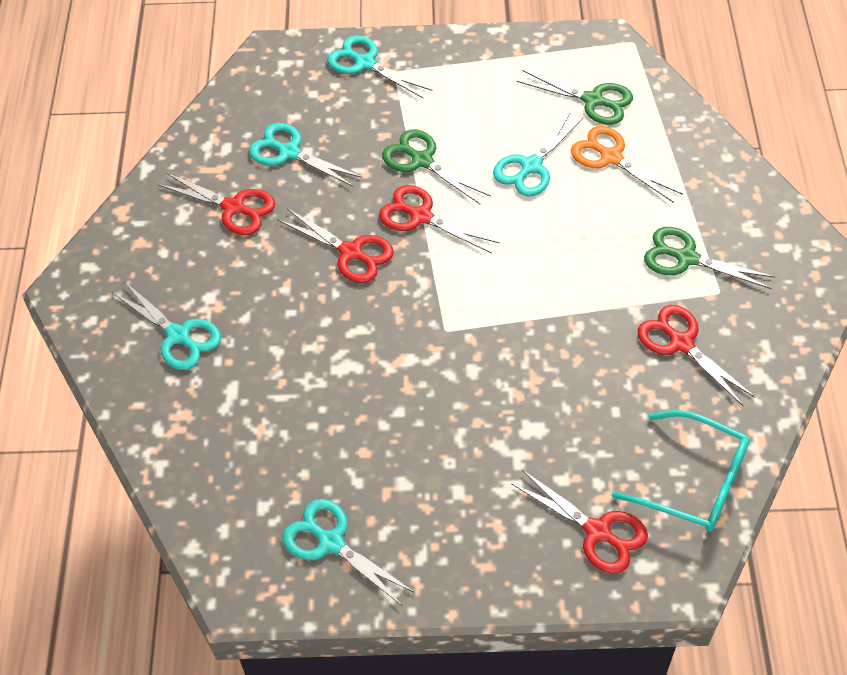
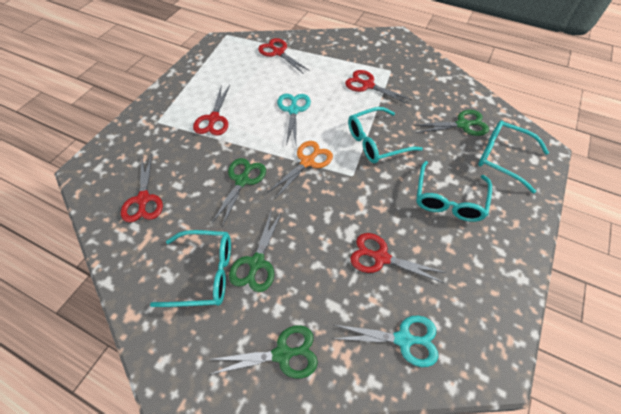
green scissors: [382,129,491,204] [516,70,633,125] [644,227,775,289] = 3 -> [208,325,318,379] [211,158,266,227] [229,210,282,292] [413,110,489,136] = 4
turquoise glasses: [612,410,749,532] = 1 -> [150,230,231,307] [348,107,423,163] [416,161,492,222] [478,121,549,193] = 4
turquoise scissors: [112,281,221,370] [249,123,362,187] [282,499,415,605] [327,35,432,98] [493,112,583,197] = 5 -> [277,94,311,145] [333,316,439,367] = 2

